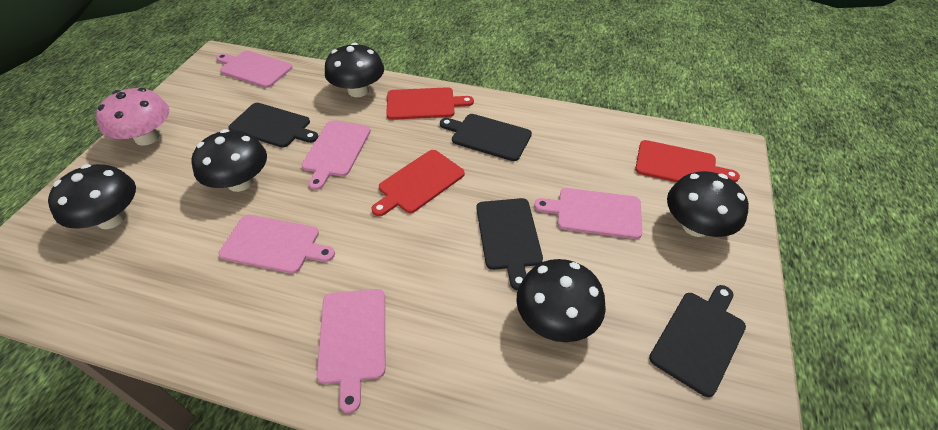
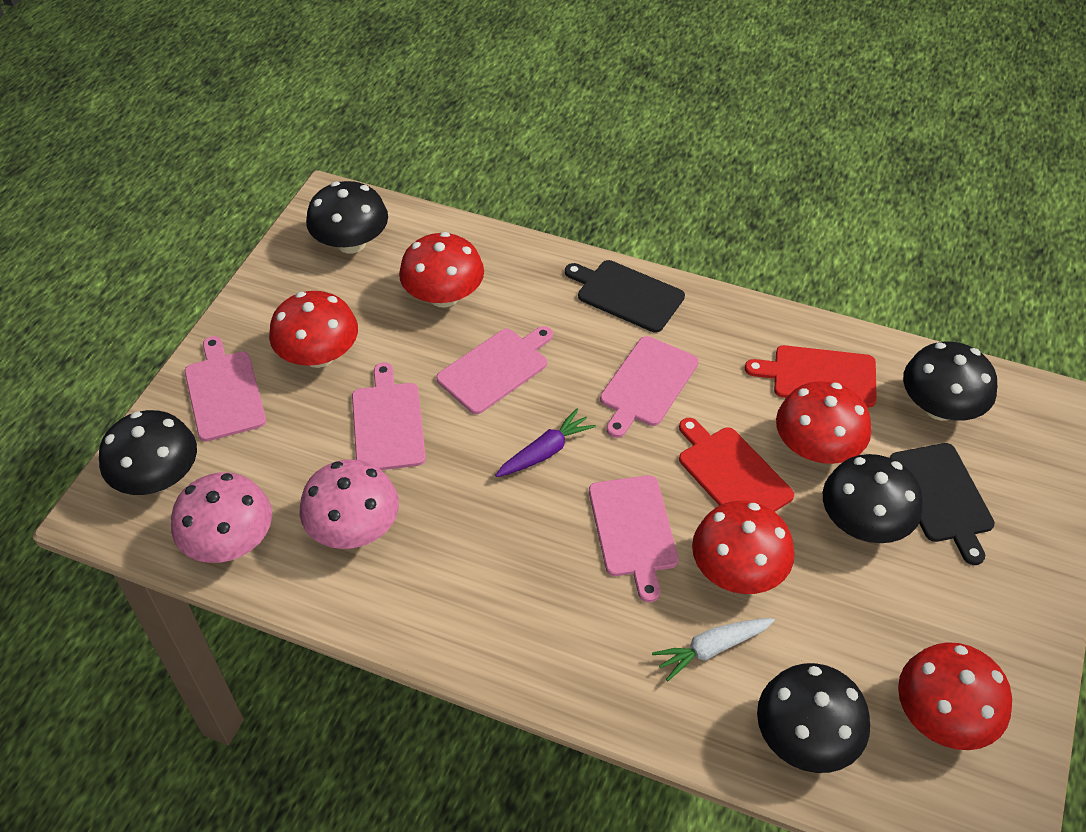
black cutting board: [228,103,319,148] [440,114,532,161] [476,198,543,290] [649,285,746,397] = 4 -> [565,260,685,333] [890,443,995,565] = 2
pink mushroom: [96,88,169,146] = 1 -> [171,472,272,563] [299,459,399,549] = 2
purple carrot: none = 0 -> [495,409,596,477] = 1
red cutting board: [372,150,465,216] [386,87,474,120] [635,140,740,182] = 3 -> [679,418,794,512] [745,345,877,407] = 2
red mushroom: none = 0 -> [269,291,358,368] [399,232,484,308] [692,501,795,594] [776,381,871,464] [898,642,1012,750] = 5
white carrot: none = 0 -> [652,618,775,681] = 1

